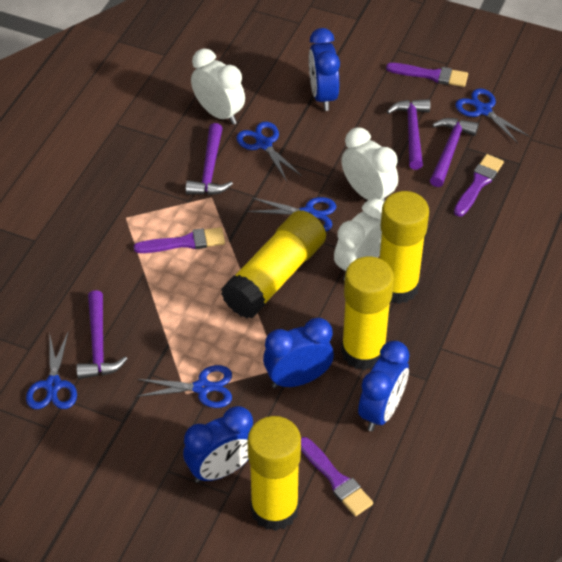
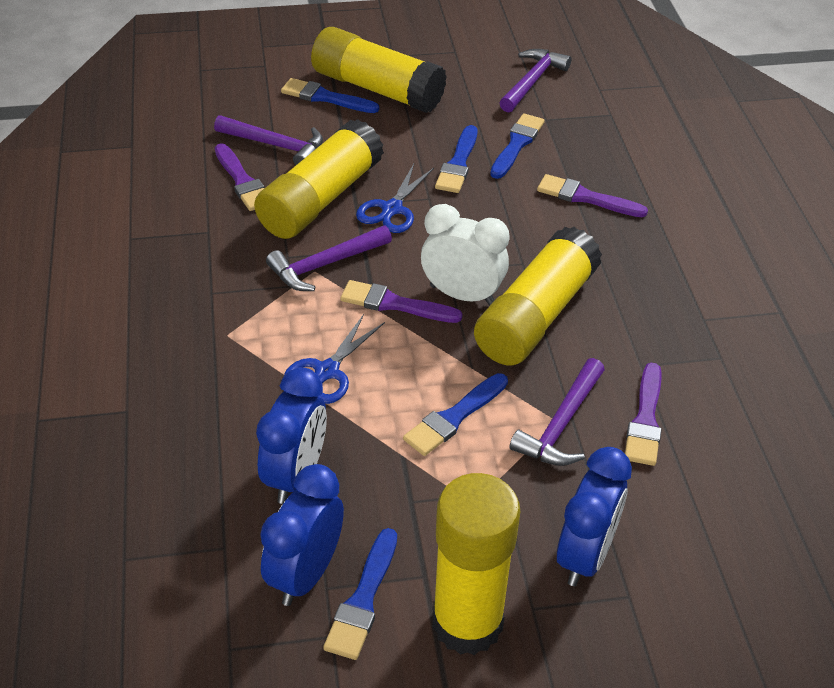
blue brush: none = 0 -> [281,78,379,113] [323,528,397,660] [403,373,508,456] [435,125,477,193] [490,113,545,179] = 5
blue clock: [183,406,253,483] [263,318,334,388] [309,28,340,111] [358,341,410,431] = 4 -> [256,367,327,504] [260,464,344,606] [557,447,632,586] = 3
blue scissors: [26,332,77,409] [136,365,232,408] [236,122,302,181] [248,197,336,231] [455,88,530,144] = 5 -> [284,314,385,404] [356,164,434,233] = 2
white clock: [191,49,245,125] [334,199,384,280] [341,127,398,202] = 3 -> [421,204,509,305] = 1

